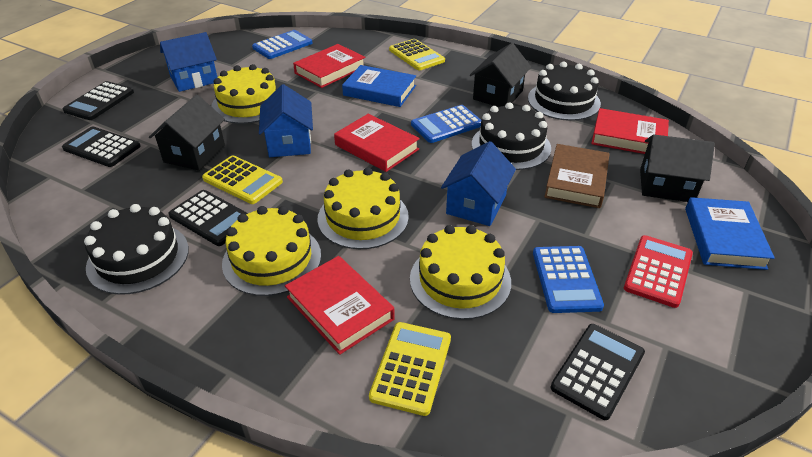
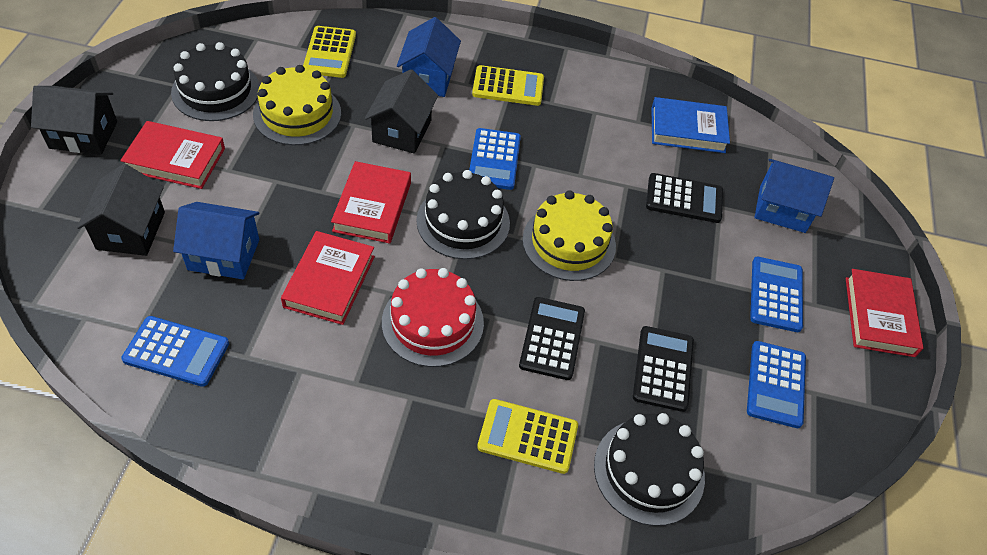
black calculator: [62,126,141,167] [63,81,134,120] [169,190,248,246] [551,324,645,420] = 4 -> [519,297,585,380] [633,326,694,412] [646,173,723,223] = 3
blue book: [342,65,416,107] [685,197,775,270] = 2 -> [652,97,730,153] = 1
blue calculator: [252,30,312,59] [411,105,481,143] [533,246,604,313] = 3 -> [121,316,229,387] [469,128,521,190] [747,341,806,428] [750,257,803,332] = 4
brown book: [544,144,609,208] = 1 -> none = 0
red cake: none = 0 -> [382,268,484,367] = 1
red calculator: [624,235,693,308] = 1 -> none = 0
yellow cake: [211,64,277,124] [222,206,321,296] [317,168,409,249] [410,225,511,320] = 4 -> [253,65,341,145] [522,190,616,281] = 2

